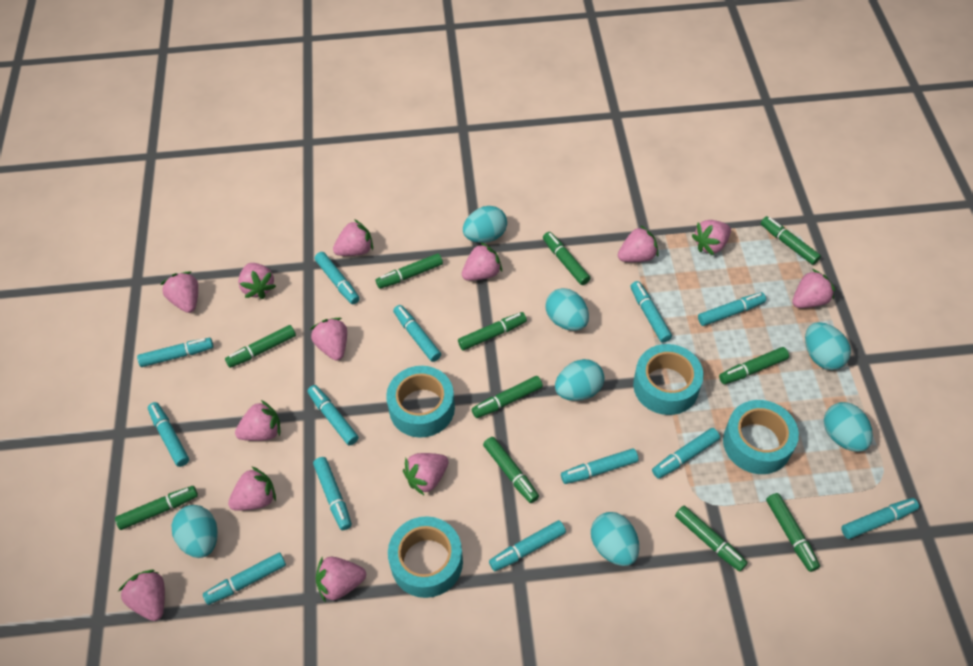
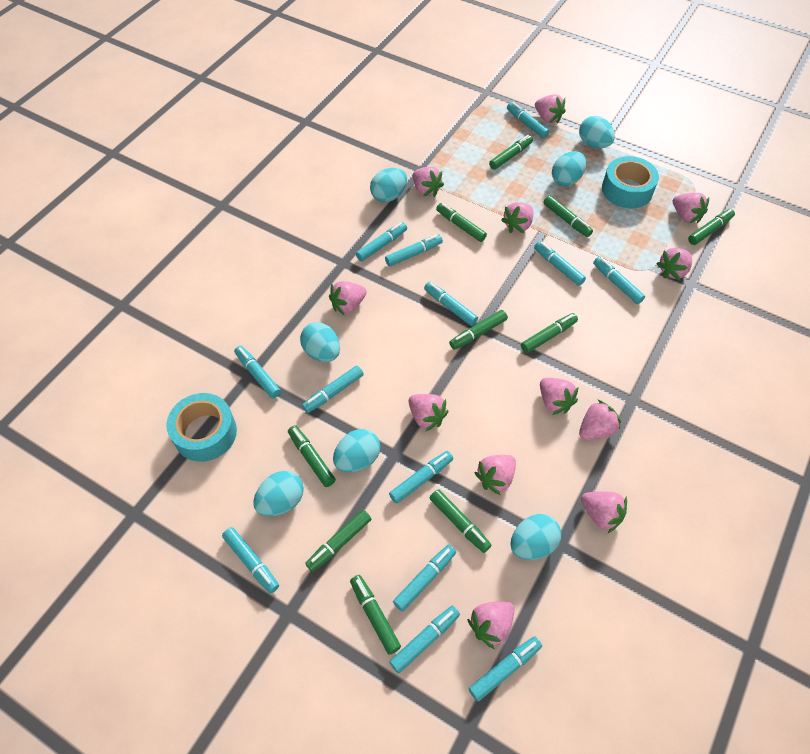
green marker: [115,486,198,530] [225,325,296,368] [376,253,443,289] [458,312,527,350] [472,376,543,418] [483,437,539,503] [543,232,590,285] [675,506,748,572] [719,347,789,384] [761,216,821,265] [766,493,820,572] = 11 -> [288,425,336,487] [305,510,371,572] [350,575,401,655] [430,489,491,553] [436,203,487,242] [449,310,508,350] [489,135,533,170] [521,313,578,353] [543,196,593,237] [688,209,735,245] = 10
pink strawberry: [118,570,165,621] [160,272,198,313] [228,466,276,511] [235,400,281,441] [238,263,276,299] [310,318,347,361] [316,557,366,602] [333,219,373,256] [403,453,449,496] [462,242,502,281] [618,225,659,262] [692,220,731,255] [792,269,835,308] = 13 -> [329,281,367,315] [409,394,448,431] [413,167,444,197] [467,601,514,649] [474,455,516,495] [501,202,533,233] [535,95,566,123] [540,378,578,415] [579,399,621,440] [581,491,627,533] [656,248,692,281] [673,193,709,223] = 12
turquoise tape: [386,366,455,438] [388,516,463,598] [633,344,704,415] [723,400,799,474] = 4 -> [166,393,237,462] [602,156,659,209] = 2

